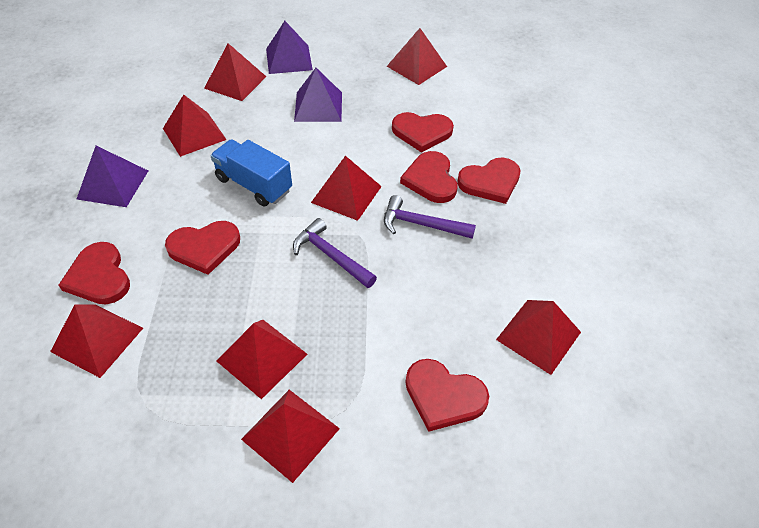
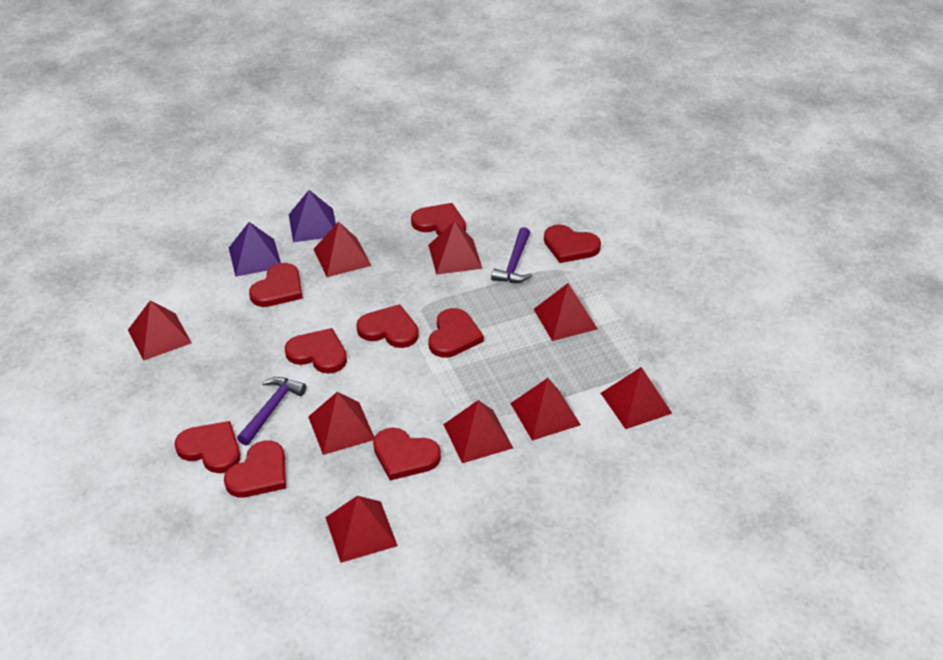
blue truck: [210,139,292,207] = 1 -> none = 0
purple pyramid: [77,146,148,207] [266,21,313,74] [294,68,342,122] = 3 -> [229,222,281,277] [289,190,336,242] = 2
red heart: [59,242,130,304] [165,221,240,275] [392,112,454,153] [400,151,457,203] [405,359,489,432] [457,158,521,204] = 6 -> [175,421,240,473] [224,440,286,497] [249,263,303,307] [285,328,347,374] [356,304,419,348] [373,428,441,480] [411,203,466,236] [429,308,484,358] [544,225,601,263] = 9
red pyramid: [50,304,143,378] [163,94,227,157] [204,43,266,101] [217,320,307,399] [241,390,340,483] [311,156,382,221] [387,28,447,85] [496,300,581,375] = 8 -> [128,300,191,361] [308,392,375,455] [313,222,372,277] [325,496,398,563] [428,221,482,275] [443,400,513,463] [510,378,581,441] [534,283,598,341] [601,367,672,429] = 9

